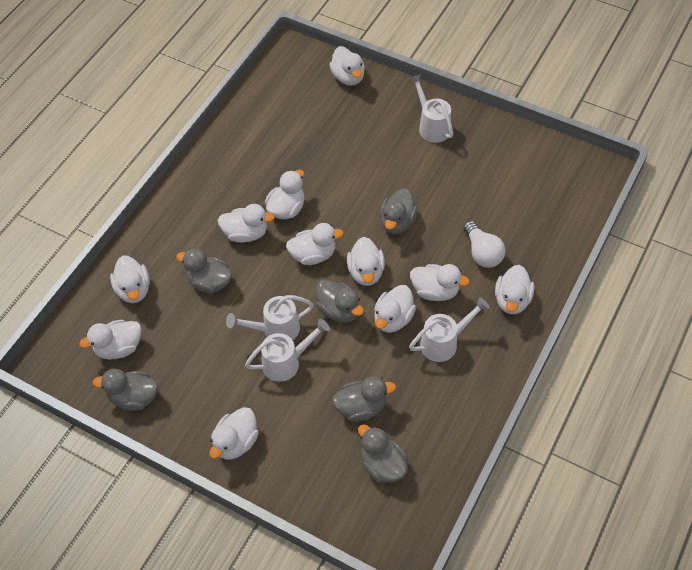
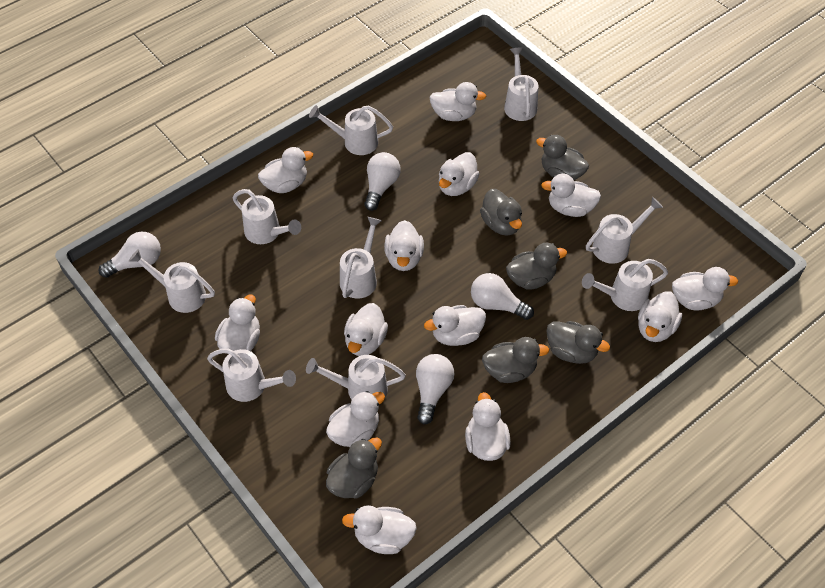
white duck: [79,320,141,360] [110,255,150,303] [209,407,259,460] [218,204,275,243] [265,170,304,220] [286,223,344,265] [329,46,365,86] [347,237,385,286] [374,285,416,333] [410,264,470,301] [495,265,534,314] = 11 -> [215,295,260,354] [258,147,313,193] [326,391,385,447] [342,505,417,554] [344,303,388,356] [384,220,424,271] [424,305,486,346] [429,82,486,121] [439,152,479,196] [465,392,511,461] [541,174,601,217] [638,291,682,342] [672,267,738,311] = 13
white light bulb: [463,221,506,268] = 1 -> [99,232,161,278] [364,152,400,211] [416,354,454,424] [471,273,534,320] = 4
white watering can: [226,295,314,340] [245,319,330,382] [409,74,453,143] [409,297,490,362] = 4 -> [129,249,215,313] [207,348,296,402] [233,189,301,244] [306,355,406,400] [309,105,393,155] [340,217,382,299] [504,48,539,121] [582,259,668,311] [586,197,663,264] = 9

